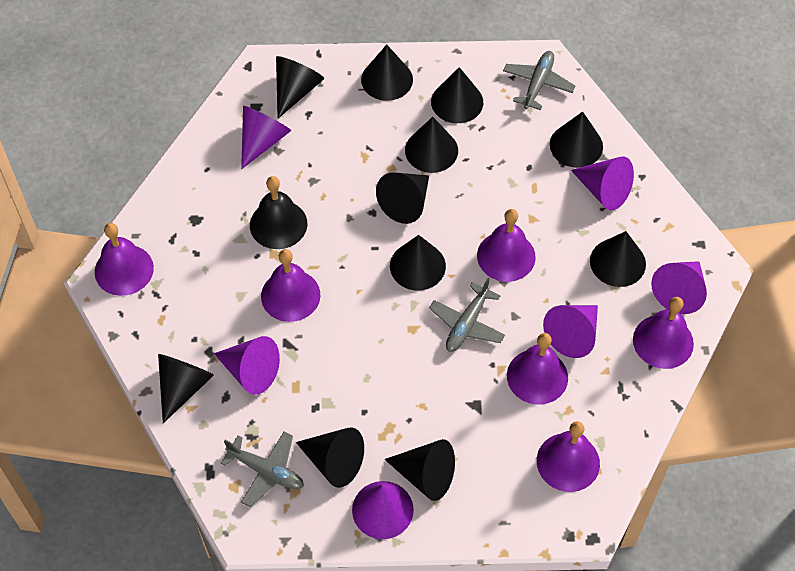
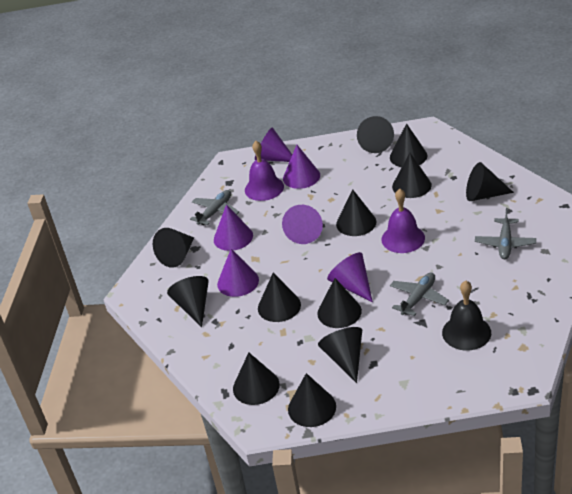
black cone: [158,354,214,423] [276,56,324,119] [296,427,364,488] [361,44,413,101] [376,172,429,224] [384,439,455,501] [390,235,446,290] [405,117,458,173] [431,67,483,123] [550,112,603,168] [590,231,646,287] = 11 -> [153,228,194,268] [167,276,209,327] [233,352,280,405] [258,273,301,322] [288,373,336,427] [317,278,362,328] [318,327,362,383] [336,190,377,236] [357,116,394,153] [390,123,427,167] [392,153,432,198] [466,162,514,201] = 12
purple bell: [95,223,154,296] [261,249,320,322] [477,209,536,282] [507,333,568,404] [537,421,600,492] [633,297,694,369] = 6 -> [245,141,284,201] [382,189,425,253] = 2

